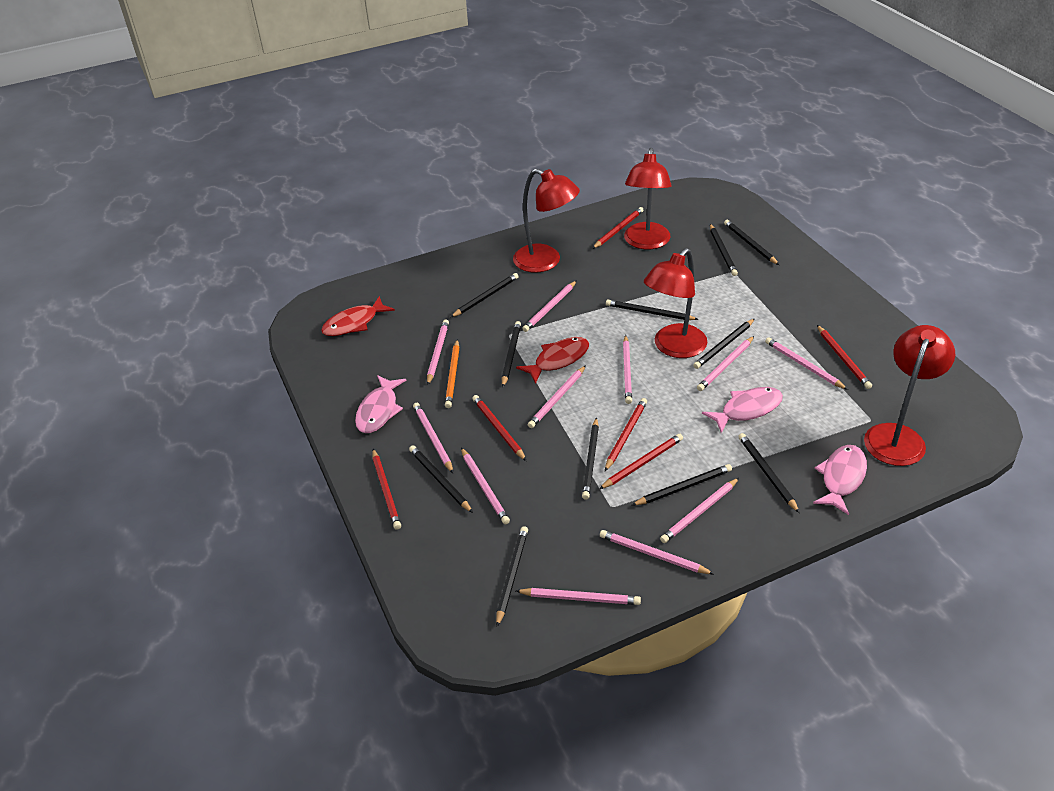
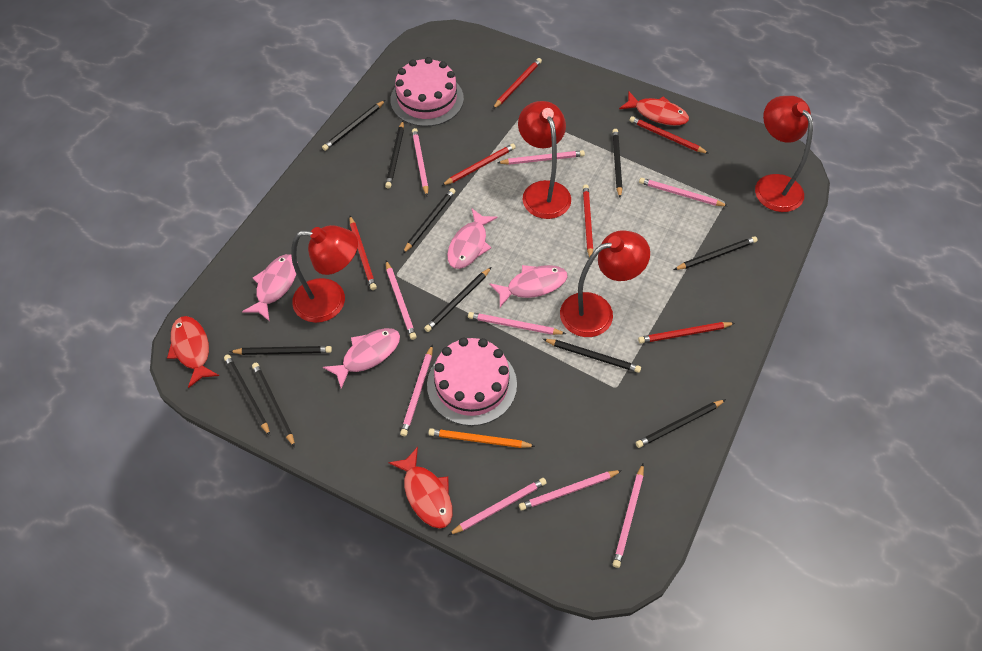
pink cake: none = 0 -> [390,57,464,127] [427,337,517,426] = 2
pink fish: [355,375,406,433] [702,387,783,433] [813,445,867,515] = 3 -> [242,254,298,321] [323,328,400,389] [447,209,498,269] [489,265,568,307] = 4
pink pencil: [413,403,453,473] [427,319,449,385] [461,448,510,524] [516,588,641,605] [522,280,577,332] [528,365,586,428] [600,530,714,574] [623,335,632,404] [660,478,739,543] [697,336,754,391] [765,337,848,390] = 11 -> [386,261,417,340] [400,344,433,436] [412,128,428,196] [448,478,547,535] [468,312,566,335] [497,150,585,165] [519,470,622,511] [613,464,644,568] [639,178,728,206] = 9
red fish: [321,296,395,336] [516,337,589,384] = 2 -> [167,316,219,388] [388,447,453,529] [619,92,689,126] = 3

